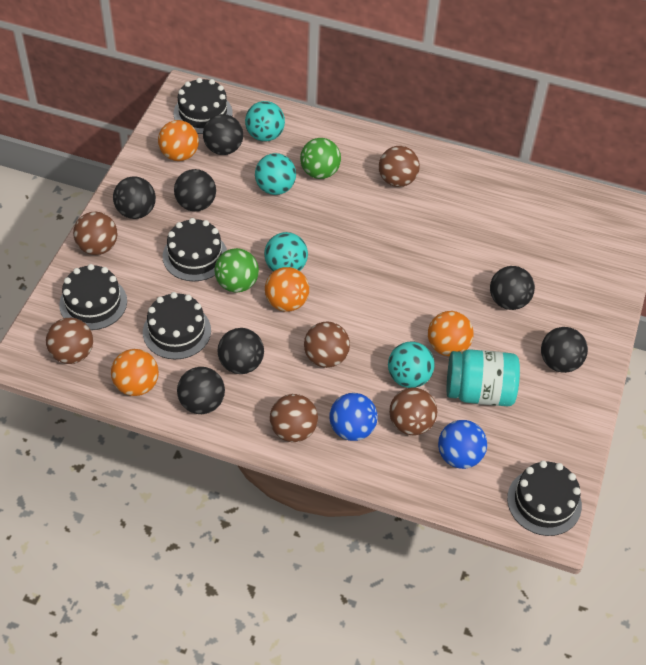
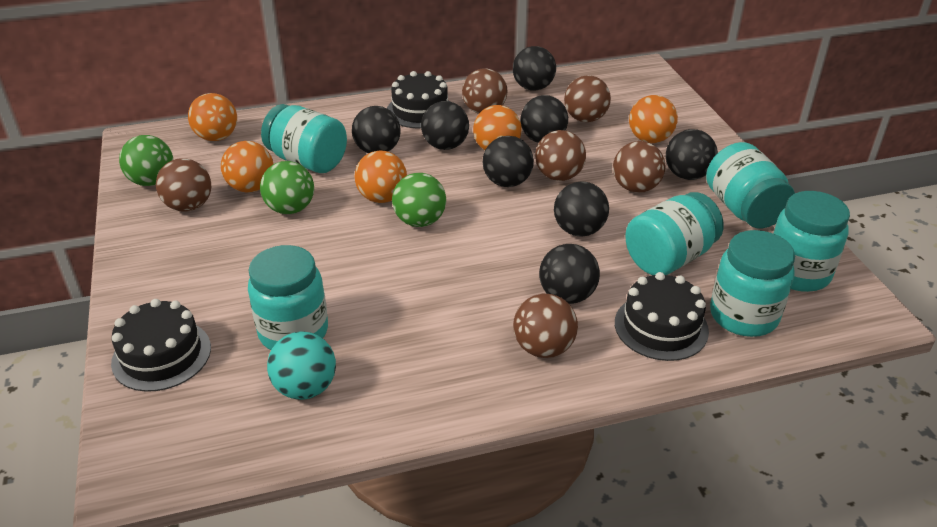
black ball: [113,176,156,219] [174,169,216,211] [177,367,225,414] [203,114,243,155] [218,328,264,374] [490,266,535,310] [541,327,588,373] = 7 -> [352,106,401,154] [421,101,469,150] [483,136,534,187] [513,46,556,91] [521,95,568,143] [539,244,600,304] [554,181,609,237] [666,129,718,180] = 8
black cake: [59,264,127,330] [143,292,211,359] [163,218,227,281] [173,78,233,134] [507,461,582,536] = 5 -> [111,299,211,392] [387,71,450,128] [615,272,709,361] = 3
blue ball: [329,393,377,441] [438,420,487,469] = 2 -> none = 0
green ball: [215,248,259,293] [300,138,341,179] = 2 -> [119,135,173,186] [260,161,314,214] [392,173,446,227] = 3
orange ball: [111,349,159,396] [158,120,199,161] [265,267,309,312] [428,311,474,356] = 4 -> [188,93,237,141] [221,141,273,193] [354,150,407,203] [473,105,522,150] [629,95,678,143] = 5
turquoise ball: [245,101,285,142] [255,153,296,195] [264,232,308,271] [388,342,435,388] = 4 -> [267,331,336,400] = 1
turquoise jar: [447,349,520,406] = 1 -> [248,245,328,350] [261,104,347,173] [625,192,724,275] [706,142,795,228] [710,230,795,337] [773,191,850,292] = 6

